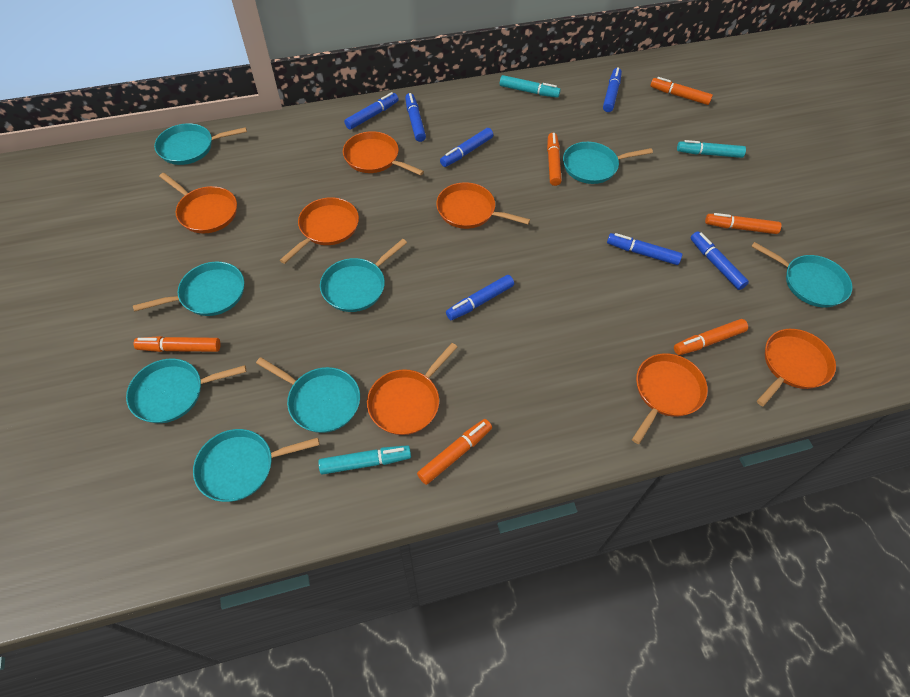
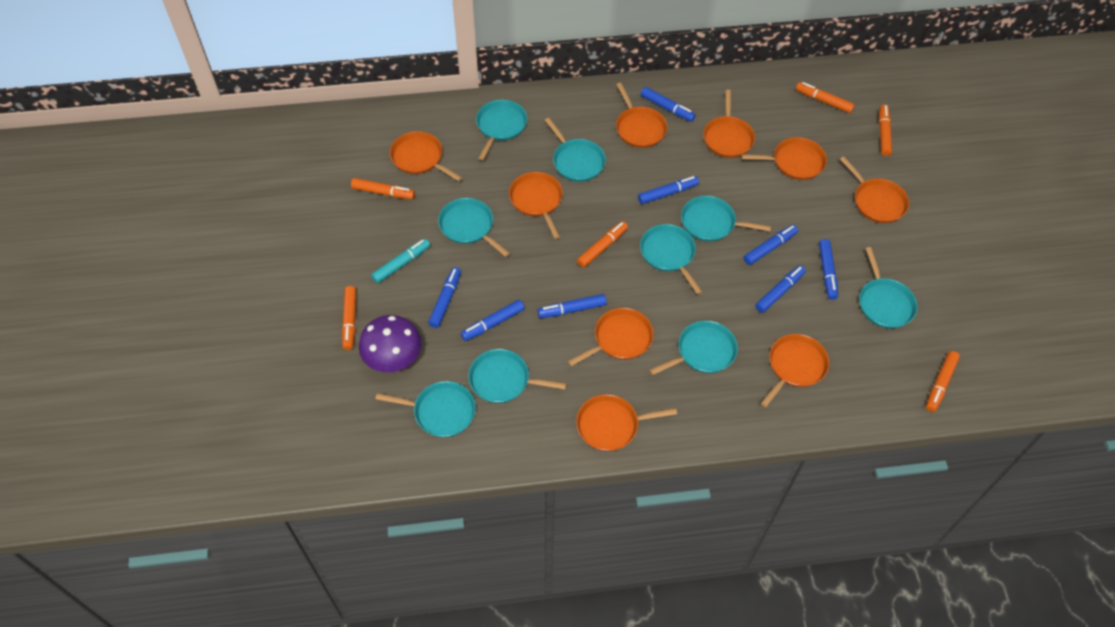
blue marker: [344,92,399,130] [405,93,426,142] [440,128,493,167] [446,275,514,320] [603,67,622,112] [607,233,682,265] [691,231,749,290] = 7 -> [428,267,461,328] [461,299,525,341] [538,294,607,318] [638,176,699,204] [641,87,696,122] [743,225,798,265] [755,265,806,313] [819,239,838,300] = 8
orange pan: [159,173,237,233] [280,197,359,264] [343,131,424,176] [367,343,457,435] [436,182,530,229] [632,353,708,444] [757,329,836,406] = 7 -> [390,131,462,181] [509,172,563,239] [568,308,654,366] [576,394,677,451] [616,83,667,148] [703,90,755,158] [741,137,827,180] [761,334,829,407] [840,156,909,223] = 9
purple mushroom: none = 0 -> [359,315,422,372] = 1
turquoise marker: [318,445,411,475] [500,75,561,98] [677,140,746,158] = 3 -> [371,239,430,283] = 1
turquoise pan: [126,359,246,423] [133,262,244,316] [154,123,247,165] [193,429,320,502] [256,357,360,433] [320,239,407,312] [563,142,653,184] [751,242,853,308] = 8 -> [375,381,476,437] [438,198,510,257] [468,349,567,403] [476,100,527,160] [545,118,606,182] [640,224,703,294] [649,321,738,375] [681,196,771,242] [859,247,918,329] = 9

